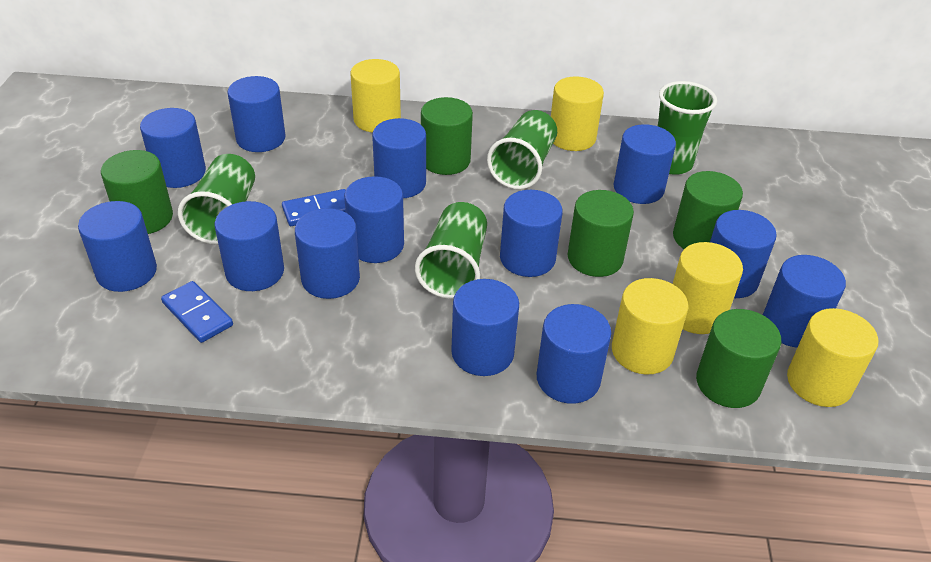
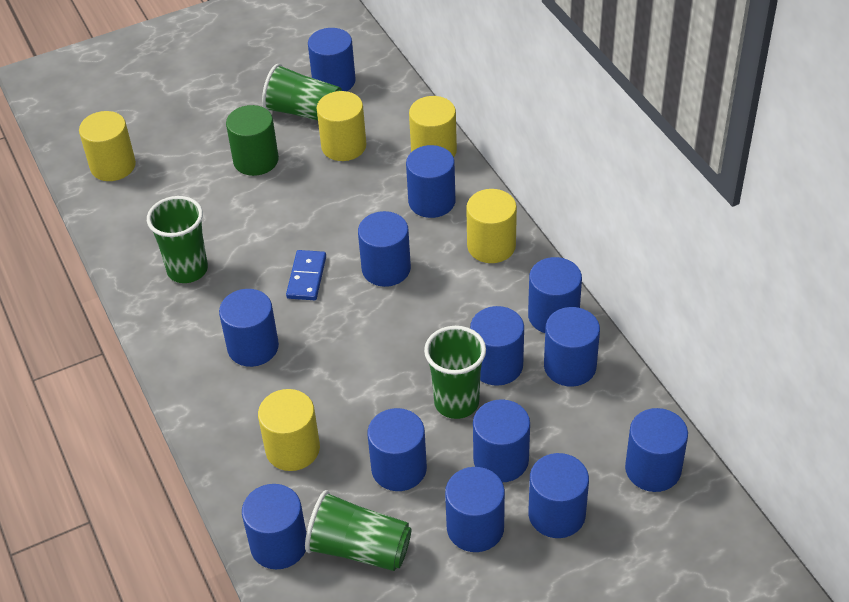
blue domino: [161,281,233,343] [282,189,346,226] = 2 -> [286,250,326,300] = 1
green cylinder: [101,150,173,234] [421,97,473,175] [568,190,634,277] [673,171,743,249] [696,309,781,408] = 5 -> [226,105,279,176] = 1

